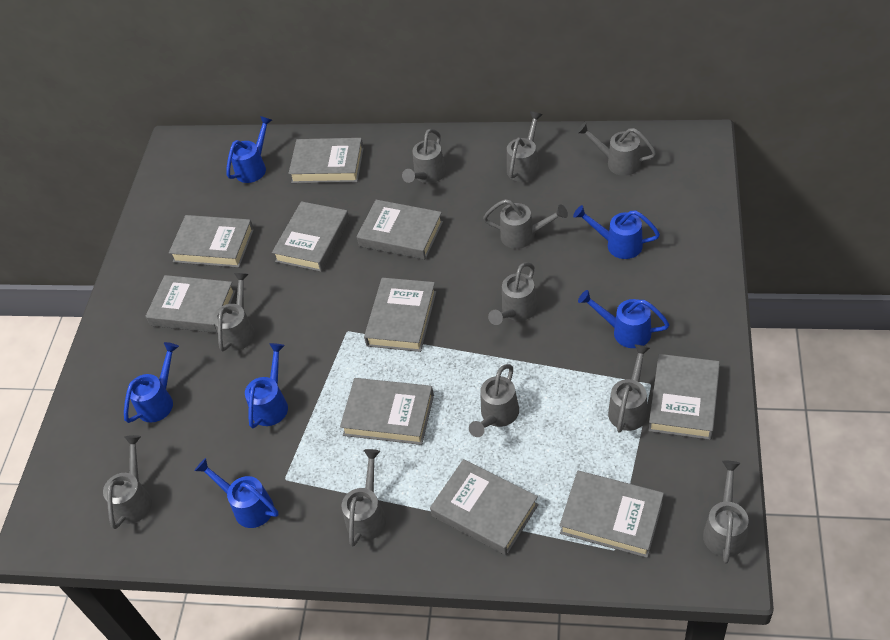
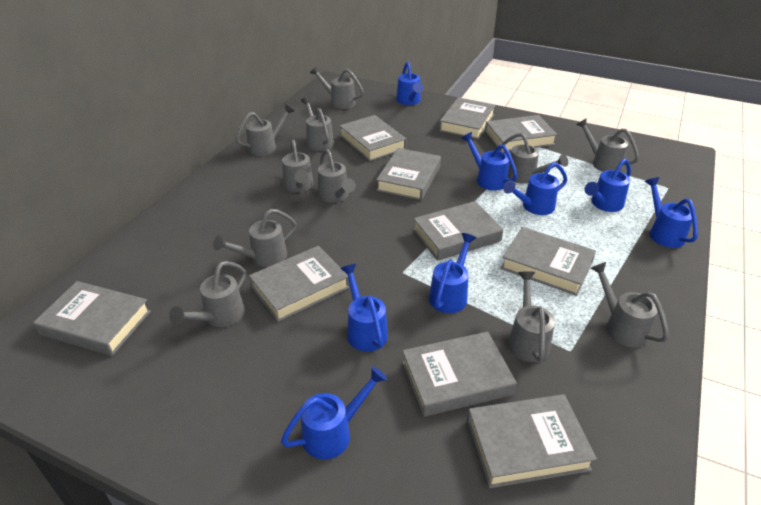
blue watering can: [124,342,179,423] [194,458,279,528] [226,116,272,183] [245,343,288,428] [573,205,660,259] [578,290,670,348] = 6 -> [281,366,387,460] [340,264,388,352] [396,61,424,105] [429,233,476,313] [461,132,518,191] [503,162,568,215] [585,158,631,212] [645,177,698,248] = 8

